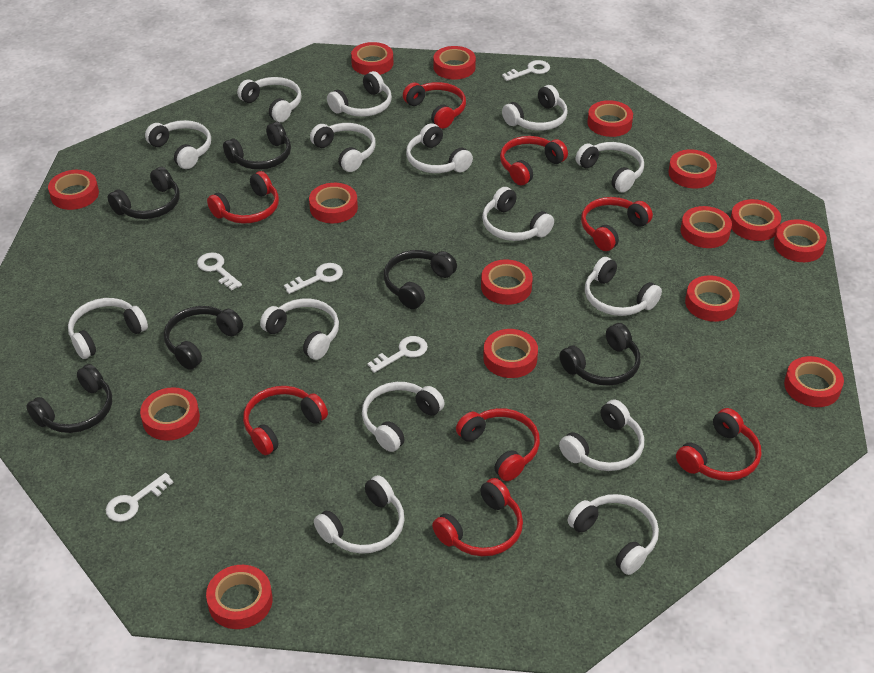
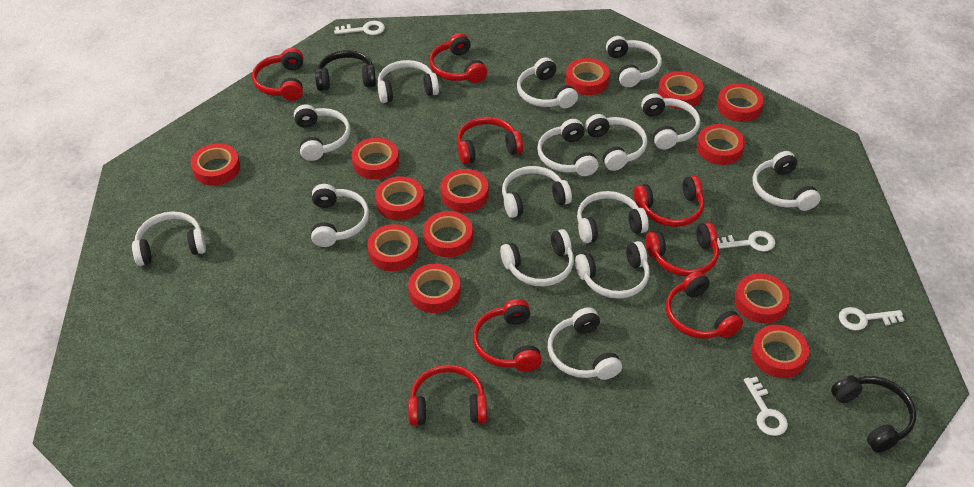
black headphones: [26,364,112,433] [107,167,180,219] [164,306,243,370] [223,122,291,170] [384,250,457,309] [559,323,641,386] = 6 -> [315,50,376,91] [831,375,916,453] = 2
red tape: [48,170,99,210] [140,387,200,441] [206,565,273,629] [309,183,358,223] [351,42,393,75] [433,46,476,80] [481,259,533,305] [483,329,538,378] [587,100,633,137] [668,149,717,188] [681,206,732,248] [685,275,740,322] [730,199,781,241] [774,219,827,262] [784,356,844,407] = 15 -> [190,143,240,186] [352,138,399,179] [368,224,419,271] [375,176,424,220] [408,264,461,313] [423,211,473,257] [440,169,488,212] [566,58,610,95] [658,71,703,109] [697,124,745,165] [717,83,764,122] [734,273,790,323] [751,325,809,378] = 13
white key: [106,473,174,522] [197,252,242,290] [284,263,343,294] [367,336,428,373] [502,60,550,81] = 5 -> [334,21,385,35] [717,231,775,252] [744,377,788,436] [839,307,904,331] = 4

